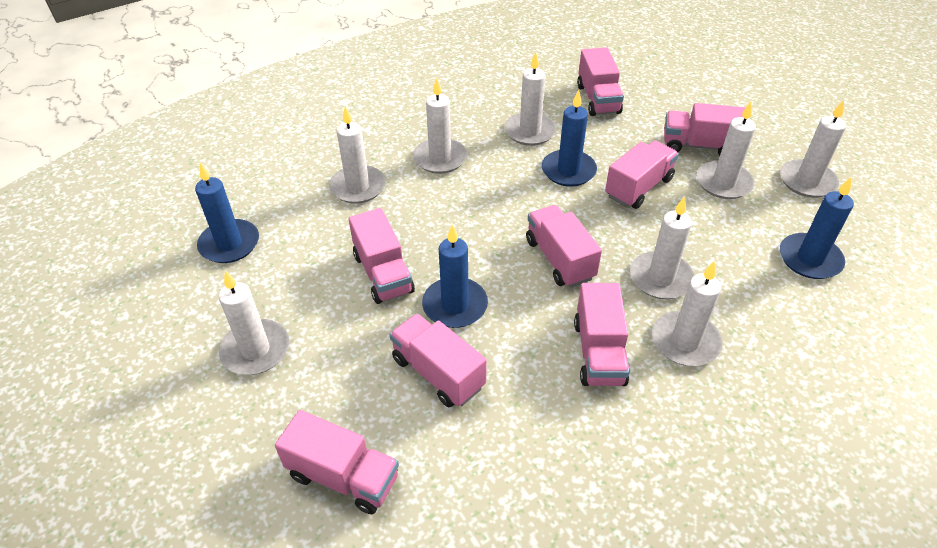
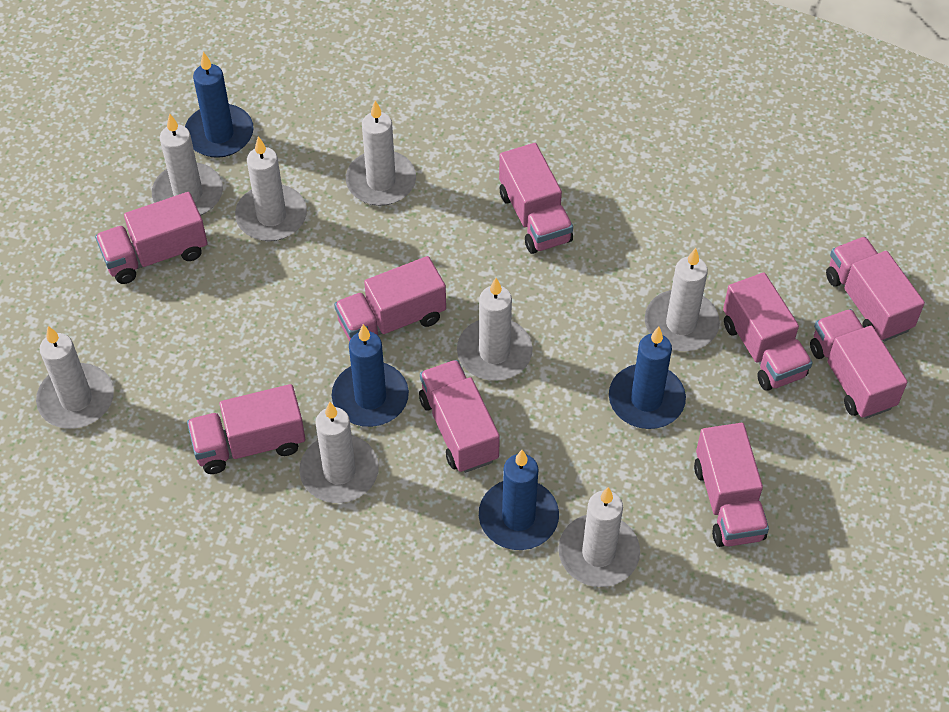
pink truck: [275,410,399,514] [349,208,415,304] [389,313,487,407] [526,205,602,288] [574,283,630,386] [577,47,624,116] [605,141,679,209] [664,103,746,156] = 8 -> [95,192,208,284] [187,384,305,474] [334,256,446,342] [419,360,500,473] [499,143,573,254] [694,423,769,547] [723,273,813,391] [810,309,907,419] [826,237,925,341] = 9

